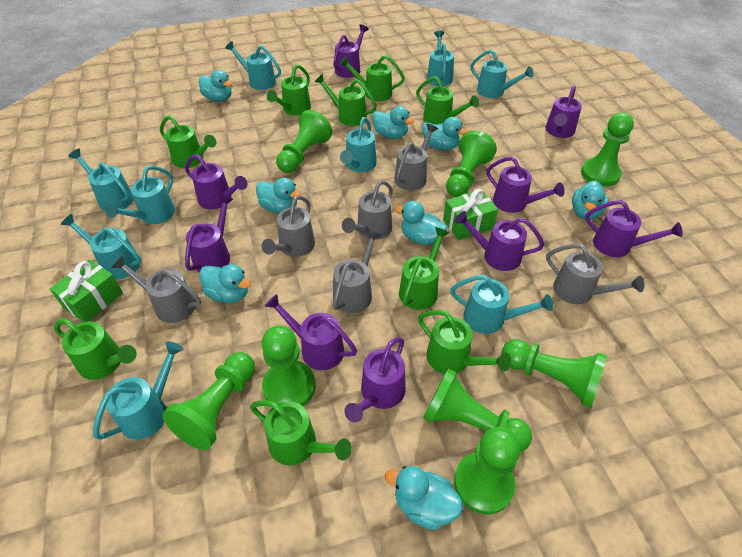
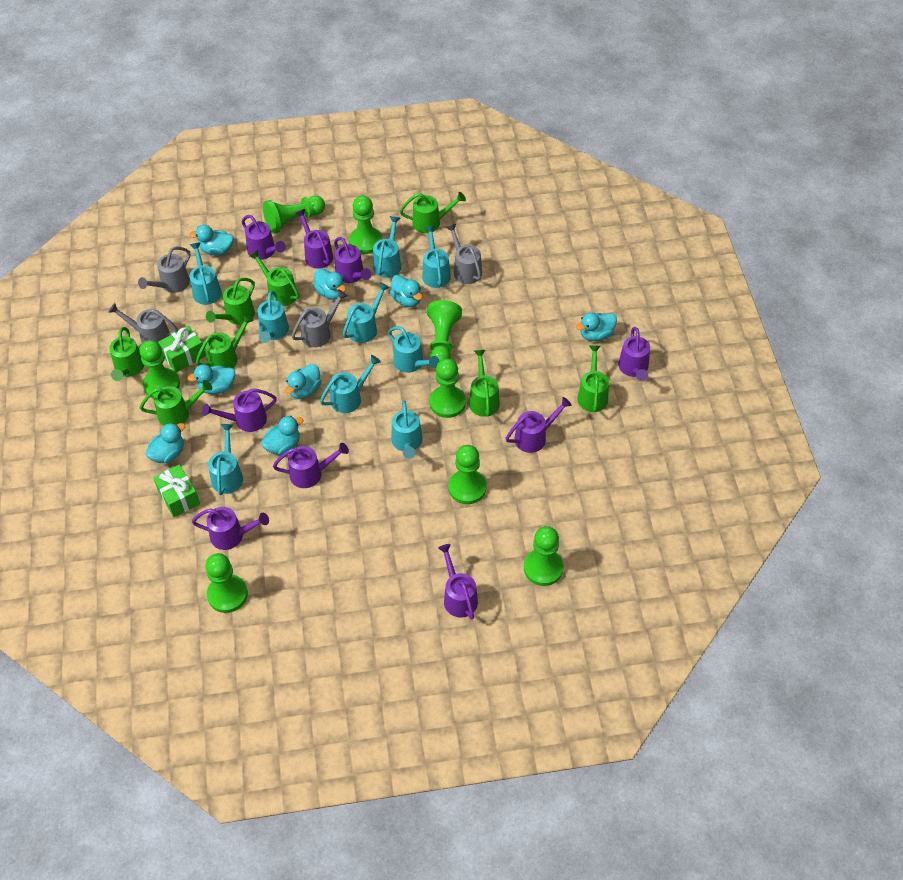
green watering can: [54,318,137,380] [160,115,217,168] [250,400,352,465] [267,64,311,116] [314,74,377,126] [339,55,405,101] [399,227,450,310] [416,76,479,124] [418,310,511,374] = 9 -> [109,327,144,381] [140,380,212,426] [196,314,254,368] [206,278,255,325] [250,250,299,306] [400,192,466,233] [469,350,500,417] [577,345,609,412] = 8
grey watering can: [111,256,201,323] [261,195,315,257] [333,230,381,313] [342,180,393,240] [394,124,438,190] [546,244,644,304] = 6 -> [108,303,178,344] [138,246,190,293] [292,289,348,347] [446,224,482,284] = 4

